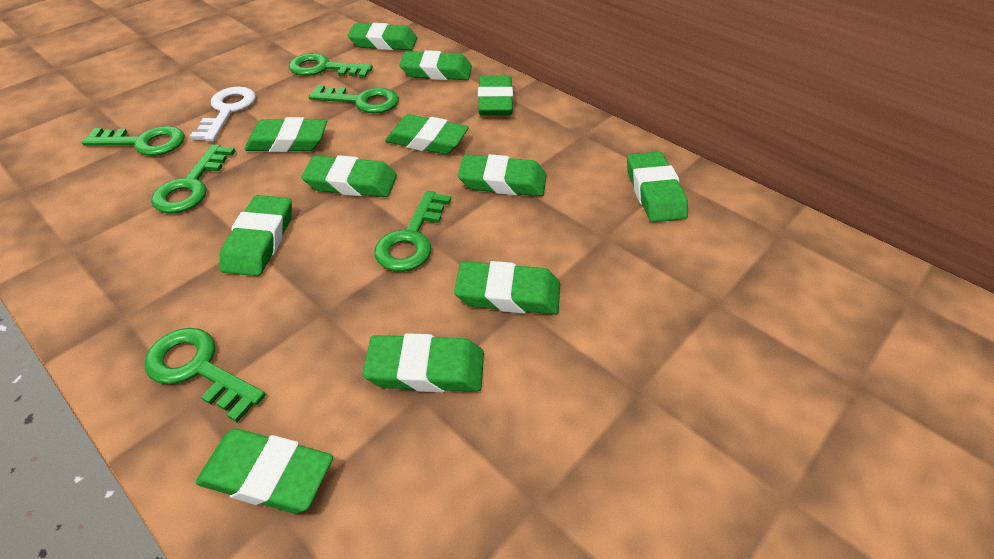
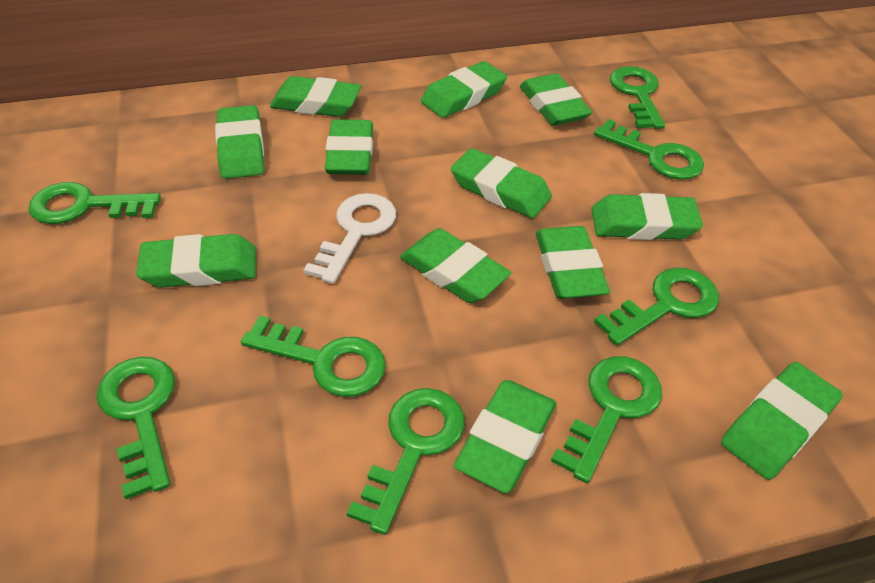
green key: [82,126,185,156] [145,328,266,422] [151,144,235,213] [289,53,373,78] [309,85,399,113] [374,191,451,272] = 6 -> [29,182,161,224] [97,357,175,499] [241,315,386,397] [347,388,465,535] [551,356,662,483] [594,119,704,180] [594,267,719,346] [610,66,665,129] = 8

